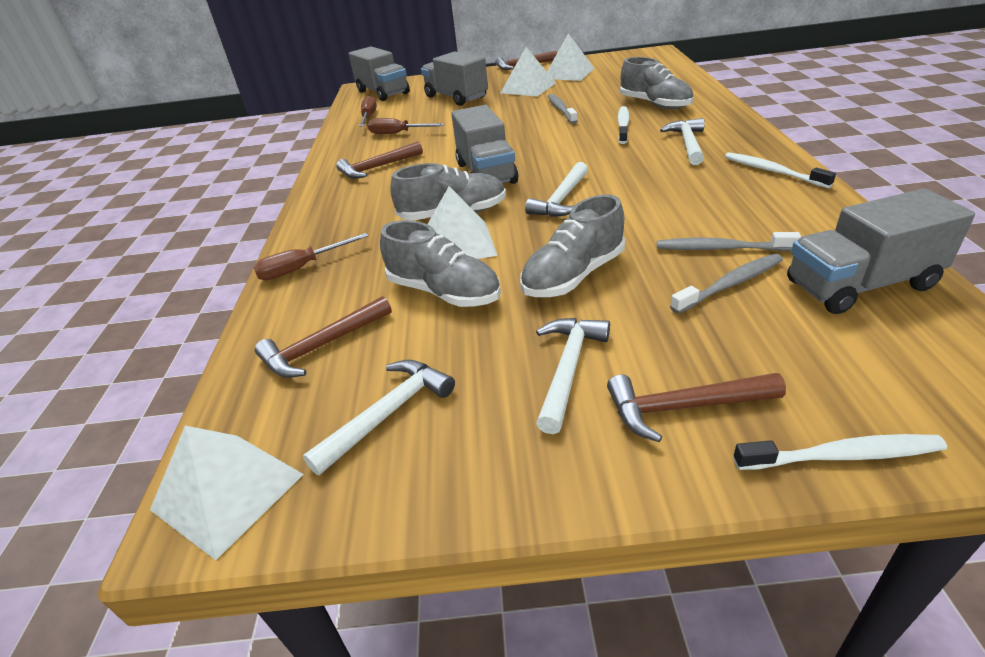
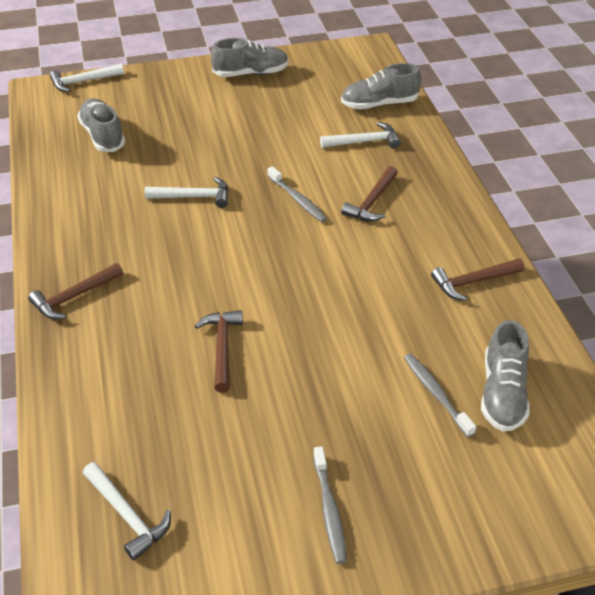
brown screwdriver: [253,233,368,280] [359,96,377,127] [368,118,445,134] = 3 -> none = 0
grey truck: [349,46,410,101] [421,51,488,106] [451,105,518,184] [787,189,975,314] = 4 -> none = 0
white pyramid: [150,426,304,560] [428,186,498,259] [501,47,556,96] [547,33,595,81] = 4 -> none = 0
white toothbrush: [618,106,630,144] [725,152,836,188] [733,434,947,470] = 3 -> none = 0

